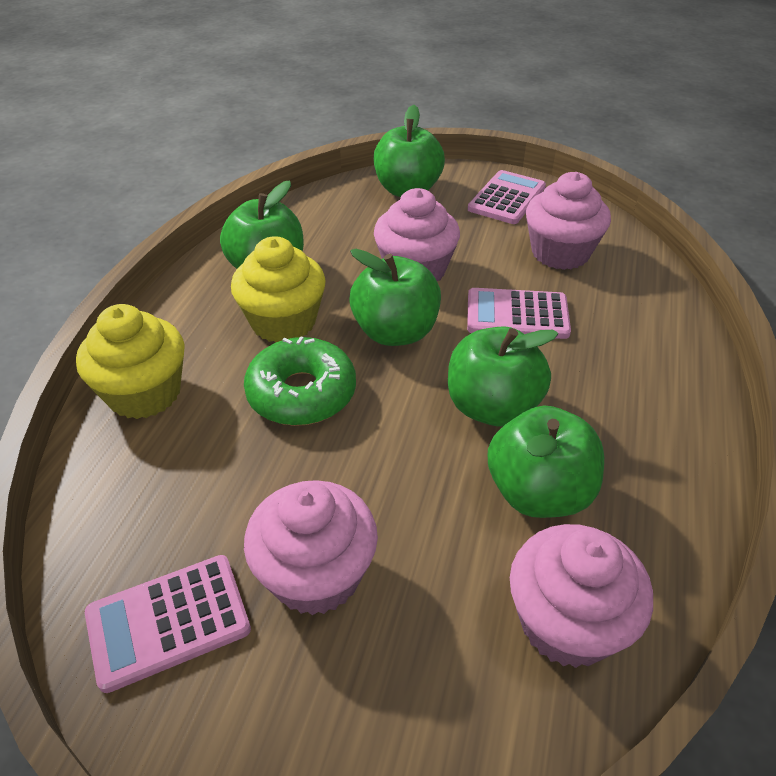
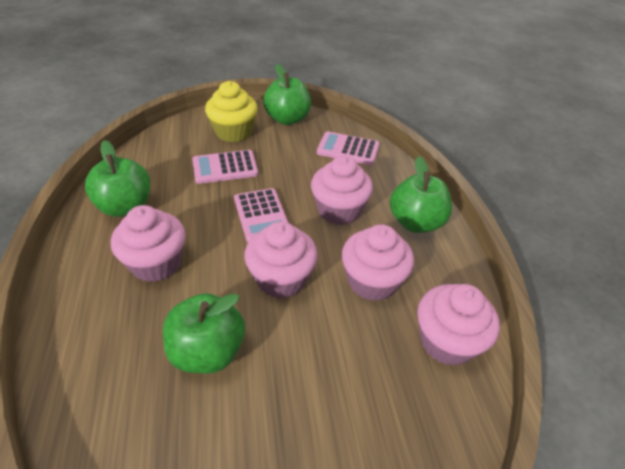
green apple: [220,180,304,269] [349,249,441,346] [374,105,445,197] [448,326,558,426] [488,406,604,518] = 5 -> [85,140,150,217] [163,293,245,374] [263,64,311,125] [390,156,452,233] = 4
green donut: [244,336,356,426] = 1 -> none = 0
pink cupcake: [244,480,378,615] [374,188,460,281] [510,524,653,668] [526,172,611,270] = 4 -> [111,205,186,282] [244,221,318,299] [311,156,373,225] [342,224,414,301] [417,284,500,366] = 5
yellow cupcake: [76,304,185,419] [231,236,326,342] = 2 -> [205,81,258,142] = 1

